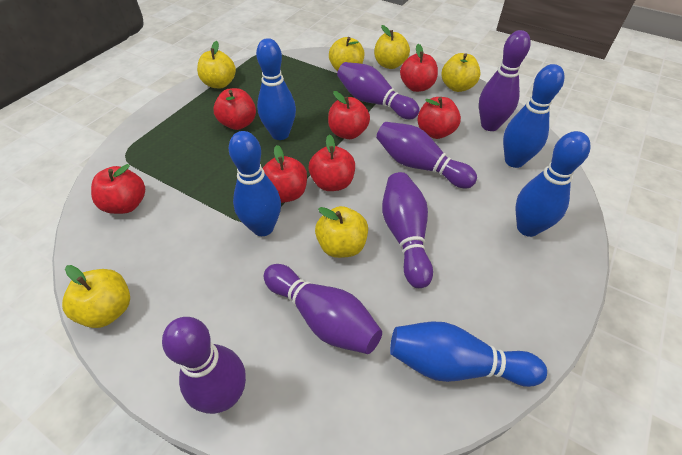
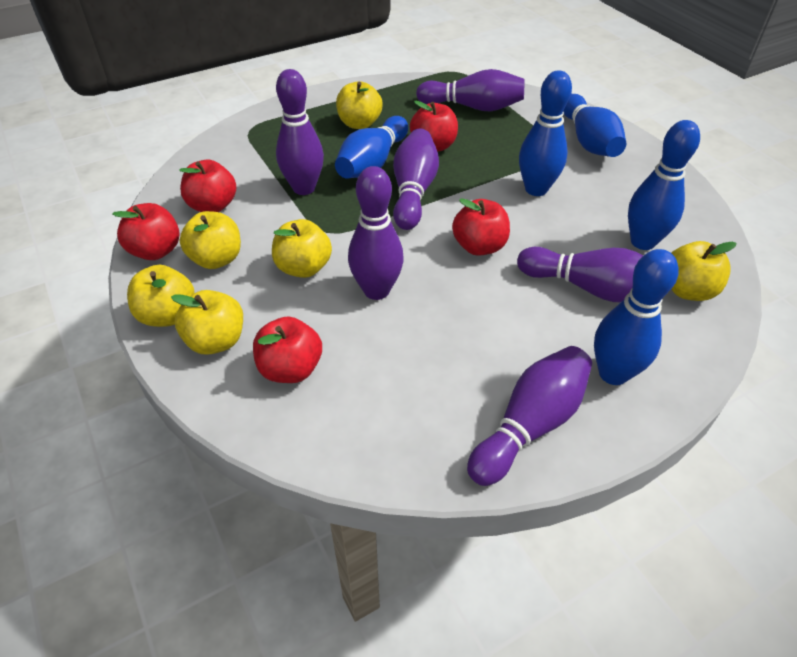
red apple: [91,164,145,214] [214,88,256,130] [263,145,307,203] [308,134,355,191] [328,91,370,139] [400,44,438,92] [417,97,461,139] = 7 -> [112,203,180,260] [179,160,236,212] [253,316,322,383] [410,101,458,152] [452,198,510,256] = 5

